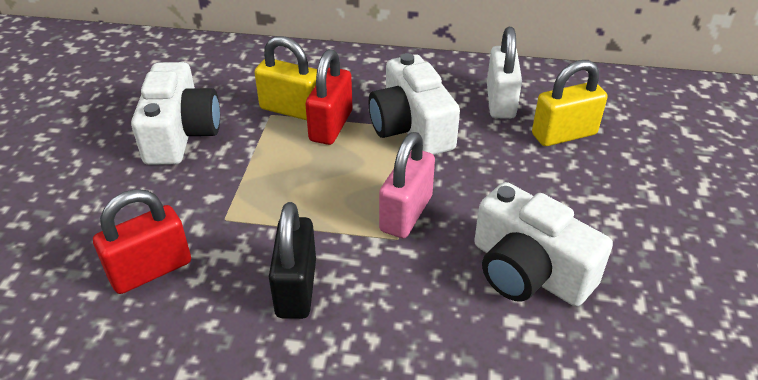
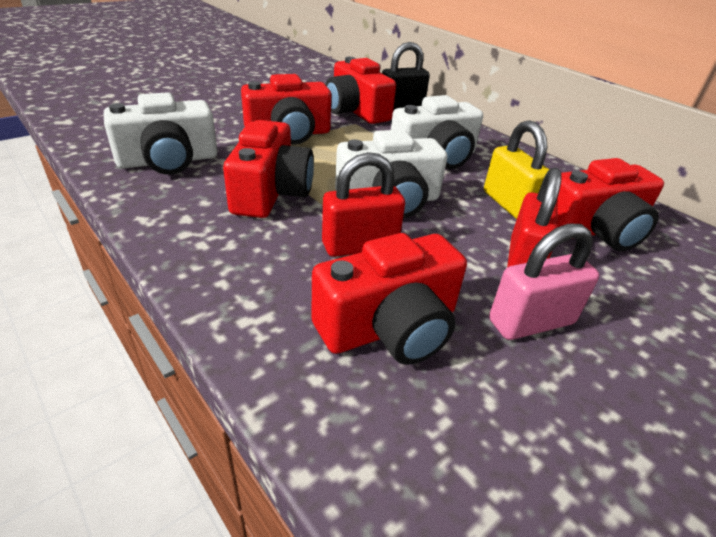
red camera: none = 0 -> [223,120,314,218] [241,74,331,145] [311,233,467,365] [325,57,396,124] [557,158,664,251] = 5
white padlock: [487,27,522,119] = 1 -> none = 0
yellow padlock: [254,36,317,120] [532,60,607,146] = 2 -> [484,120,550,219] = 1

